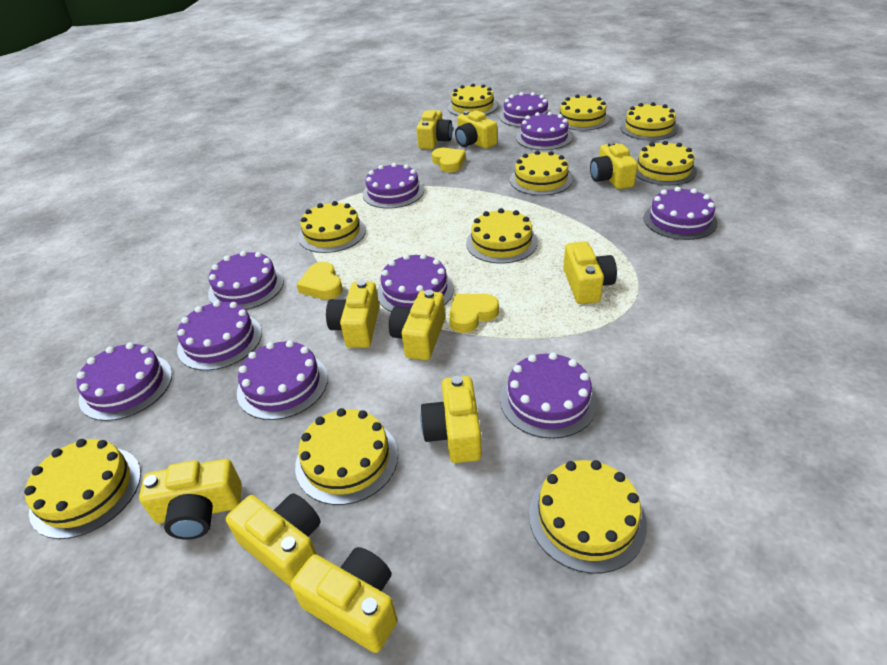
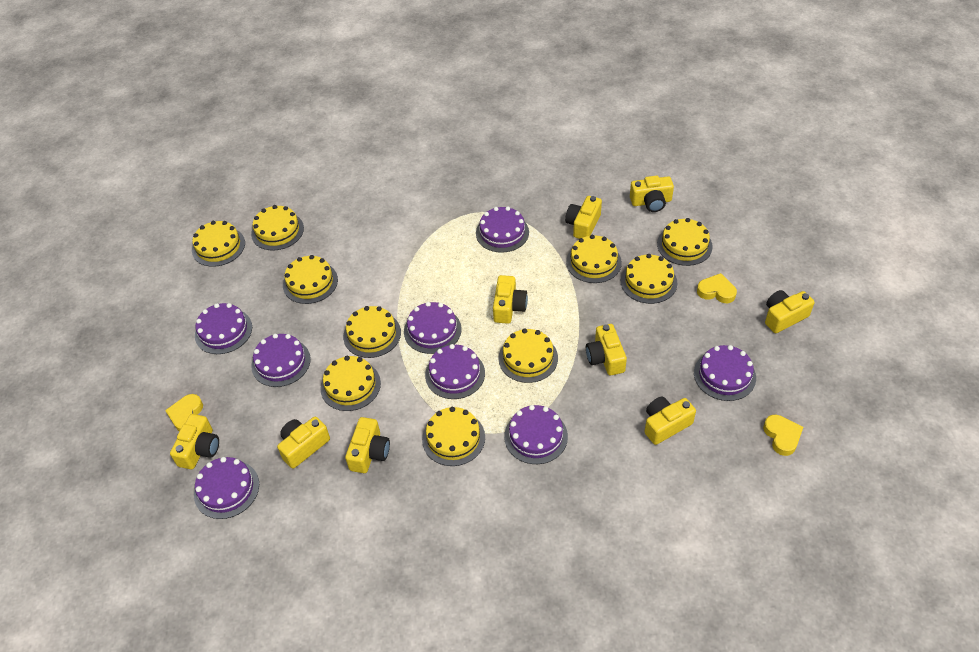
purple cake: [76,342,172,421] [177,300,262,371] [208,251,284,310] [237,340,328,420] [363,163,424,209] [377,253,454,312] [500,92,550,127] [500,352,598,439] [516,112,572,150] [643,187,718,240] = 10 -> [194,457,259,519] [195,303,252,354] [251,334,311,387] [404,302,462,354] [425,344,485,399] [476,206,529,253] [504,405,568,464] [694,345,756,401] = 8
yellow camera: [139,459,242,540] [226,493,320,587] [291,547,397,653] [326,280,380,348] [389,290,445,360] [416,110,453,149] [420,376,482,463] [455,110,497,149] [563,241,617,304] [590,141,638,189] = 10 -> [170,414,219,469] [277,417,330,468] [345,417,390,473] [493,275,528,324] [565,196,602,239] [586,324,627,375] [630,176,674,212] [644,397,696,445] [765,290,814,333] = 9

